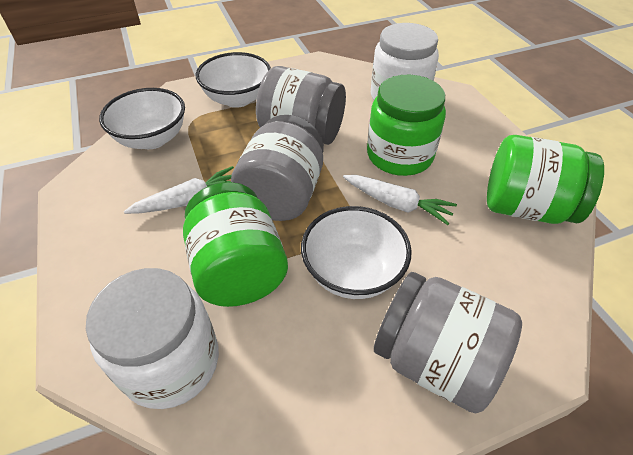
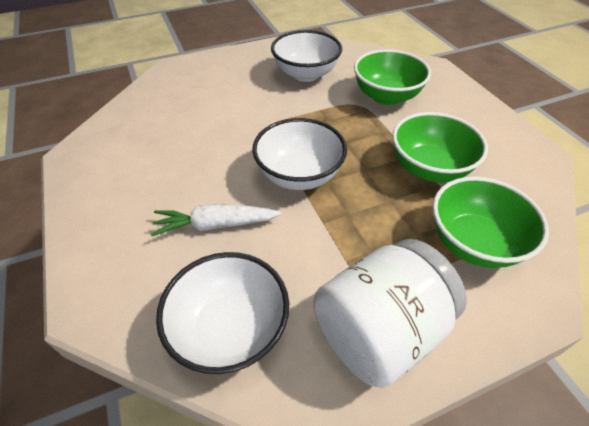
green bowl: none = 0 -> [354,49,431,105] [392,112,488,182] [432,177,549,268] = 3
green jar: [183,182,288,307] [367,75,446,176] [487,135,604,224] = 3 -> none = 0
grey jar: [231,115,324,221] [256,66,346,145] [374,272,522,413] = 3 -> none = 0
white carrot: [124,166,234,214] [343,175,457,225] = 2 -> [151,204,282,236] = 1
white jar: [86,268,219,409] [371,23,439,100] = 2 -> [313,239,467,388] = 1

